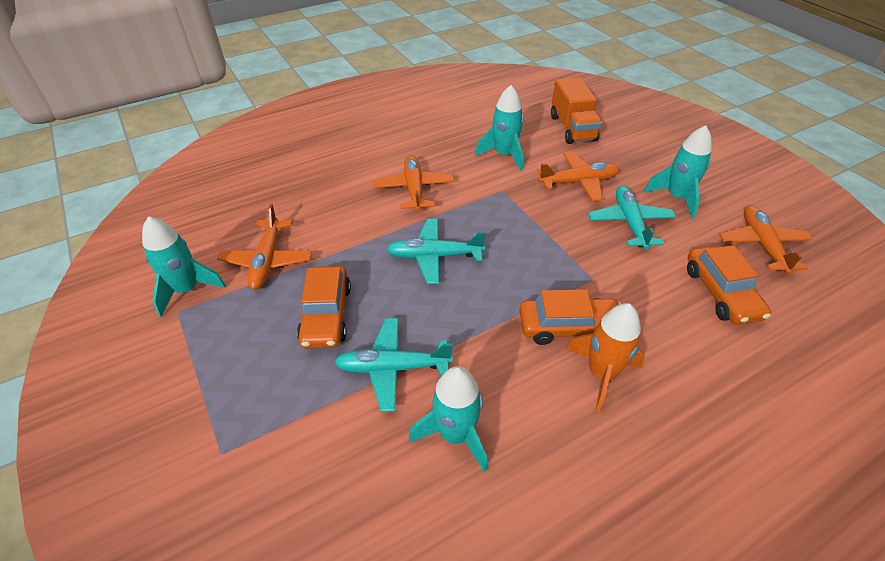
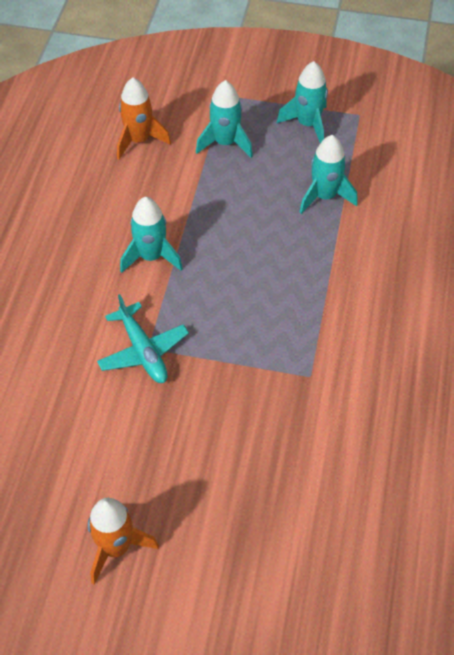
orange car: [297,266,351,349] [519,289,621,345] [687,245,771,325] = 3 -> none = 0
orange plane: [217,204,312,290] [373,155,454,211] [537,152,620,201] [719,205,813,274] = 4 -> none = 0
orange rocket: [566,303,645,412] = 1 -> [88,498,159,585] [117,78,171,159] = 2
orange truck: [551,77,602,144] = 1 -> none = 0
turquoise plane: [334,318,453,412] [386,219,486,284] [588,185,676,250] = 3 -> [97,294,189,383] = 1

